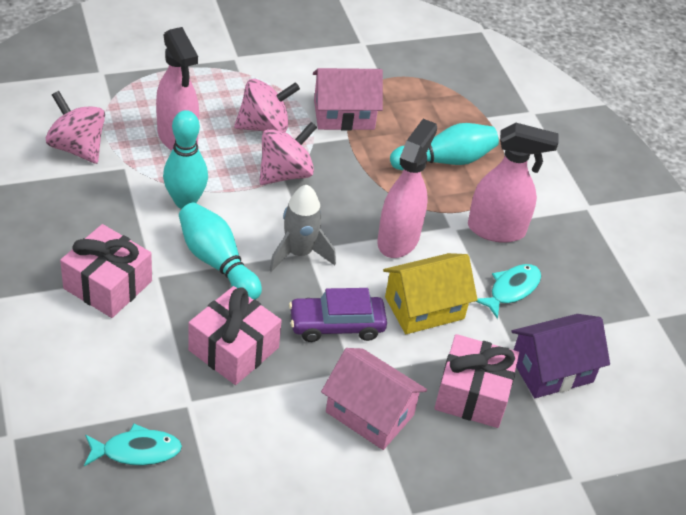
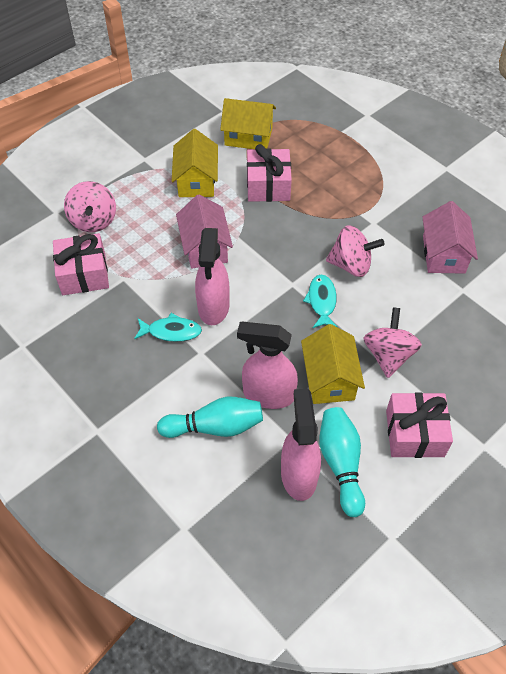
grey rocket: [269,184,336,272] = 1 -> none = 0
purple car: [289,288,387,342] = 1 -> none = 0
purple house: [511,314,610,398] = 1 -> none = 0
turquoise bowling pin: [163,110,208,209] [179,202,262,300] [390,123,499,170] = 3 -> [157,397,263,438] [319,407,365,517] = 2
yellow house: [383,253,477,334] = 1 -> [172,129,218,197] [220,98,276,149] [301,324,365,404] = 3

